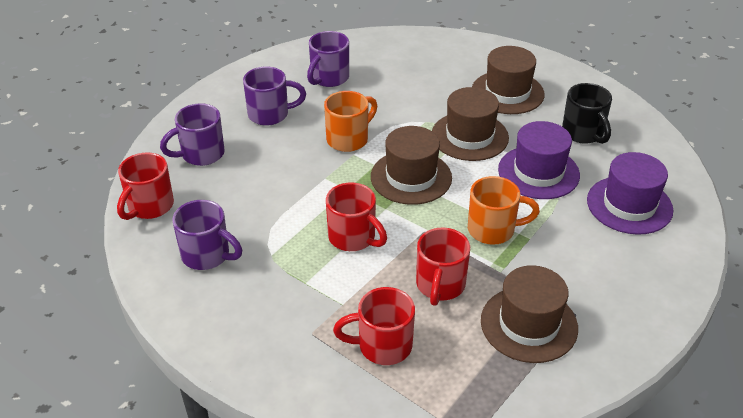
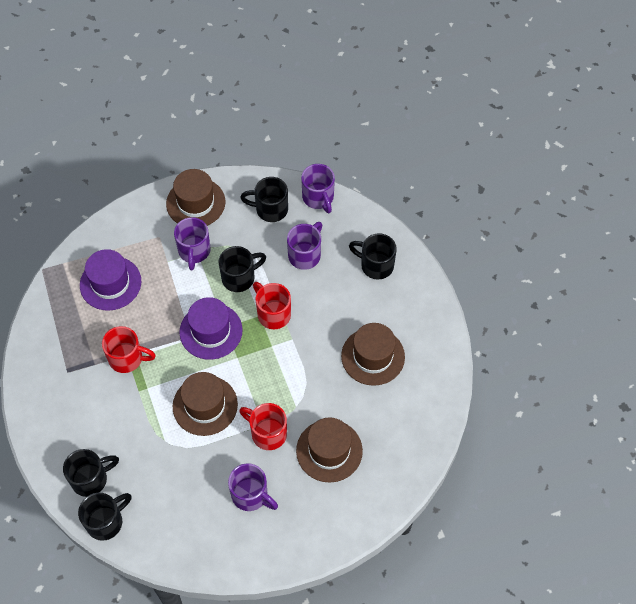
black mug: [562,83,612,144] = 1 -> [63,449,119,497] [78,493,132,541] [219,246,266,292] [240,177,288,222] [349,233,397,279] = 5
orange mug: [324,91,377,152] [468,176,540,245] = 2 -> none = 0
red mug: [117,152,174,220] [326,182,387,251] [333,287,415,365] [416,227,470,306] = 4 -> [102,326,156,373] [239,403,287,450] [253,282,291,329] = 3

